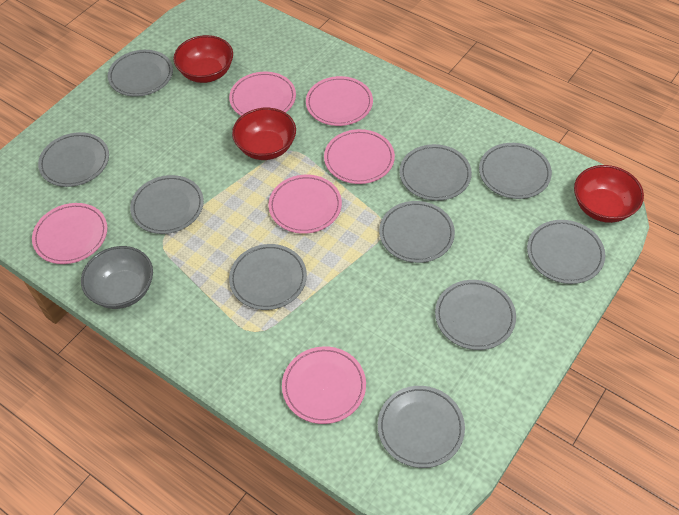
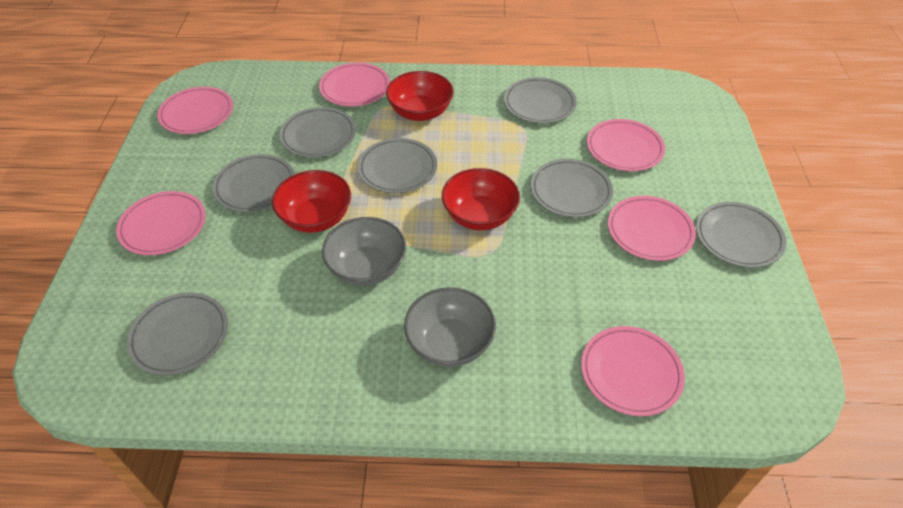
grey bowl: [81,246,153,309] = 1 -> [322,217,406,286] [404,287,496,367] = 2
grey plate: [38,132,109,187] [108,50,173,97] [130,175,204,234] [229,244,307,310] [378,386,465,468] [379,201,455,263] [399,144,472,201] [435,280,516,350] [479,143,552,199] [527,220,605,284] = 10 -> [127,292,228,376] [212,154,295,212] [279,107,356,158] [358,138,437,193] [504,77,577,123] [531,159,613,217] [696,202,786,268] = 7

